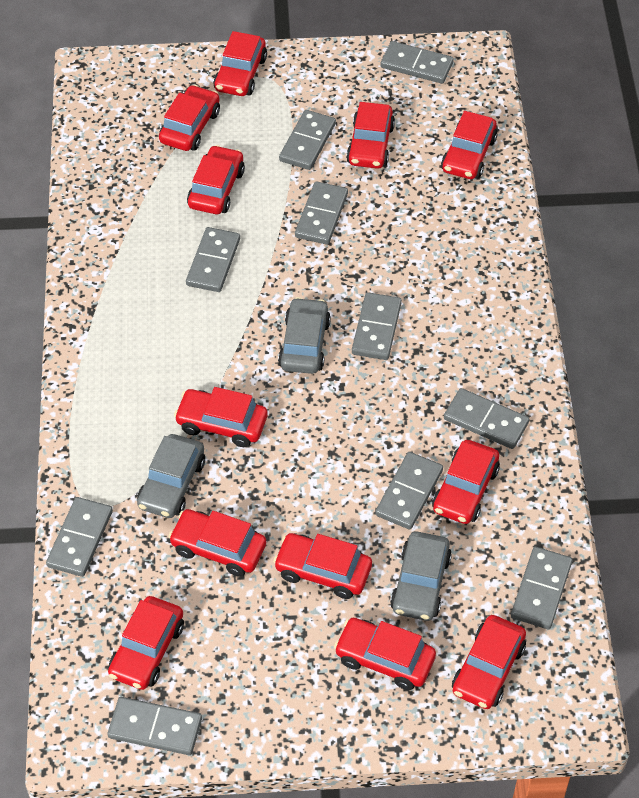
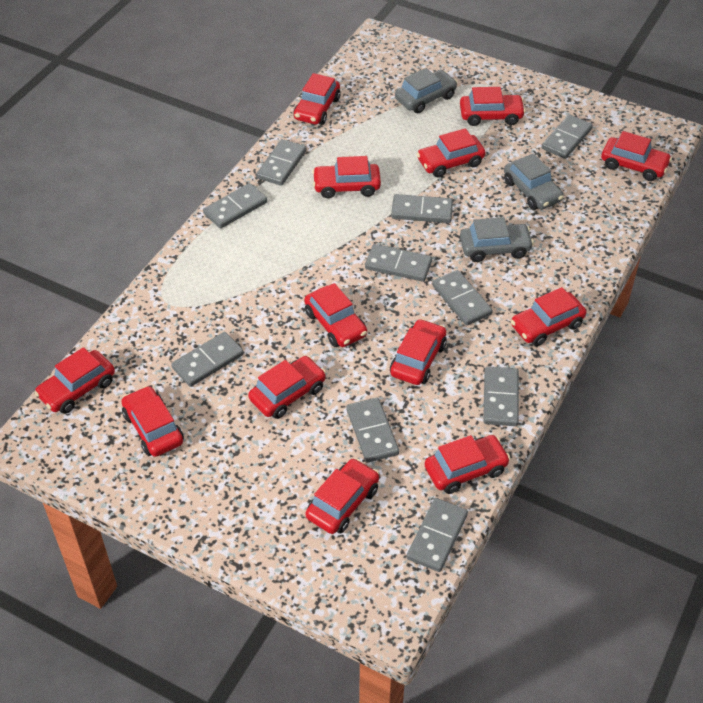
red car: [108,596,184,690] [159,85,220,151] [168,509,266,577] [174,387,268,447] [187,145,245,214] [213,31,267,96] [273,533,372,599] [334,618,436,690] [346,102,395,169] [432,440,500,524] [441,111,497,179] [452,615,526,709] = 12 -> [34,347,115,414] [122,386,184,457] [248,356,326,419] [293,73,341,125] [304,283,367,347] [306,458,379,534] [312,156,381,198] [390,319,447,385] [417,128,485,177] [424,435,510,494] [460,87,526,126] [511,287,586,346] [601,131,672,181] = 13

